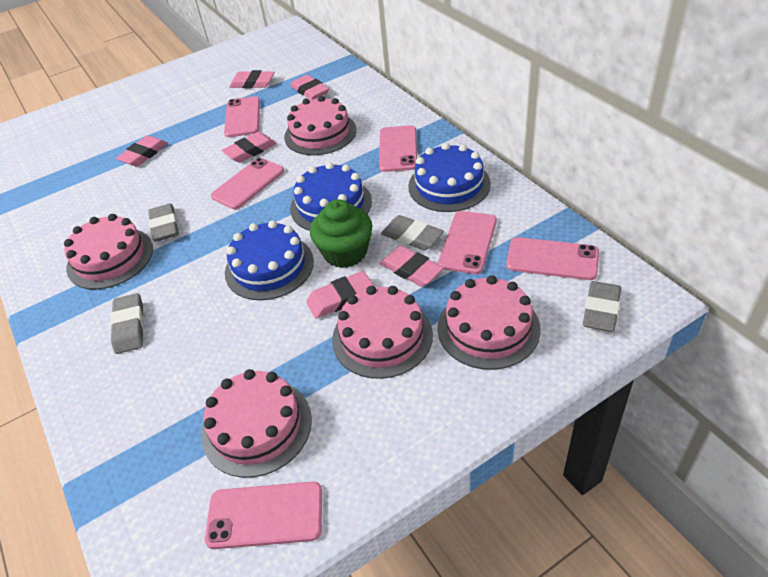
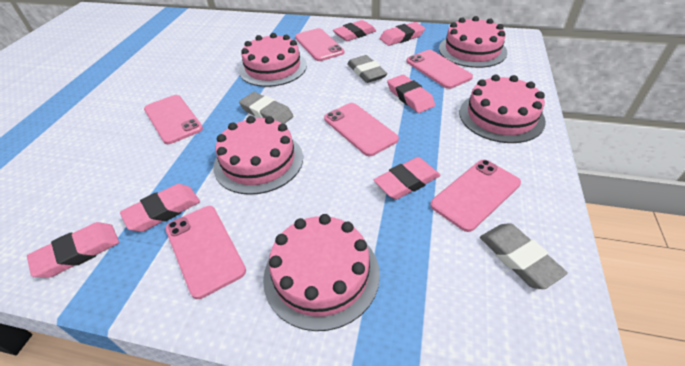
blue cake: [225,220,314,300] [290,162,372,231] [408,143,491,212] = 3 -> none = 0
green cupcake: [310,199,372,268] = 1 -> none = 0
grey eraser: [110,293,144,354] [148,203,179,242] [381,215,444,250] [583,281,621,332] = 4 -> [239,92,293,124] [347,55,388,83] [480,223,568,289] = 3

